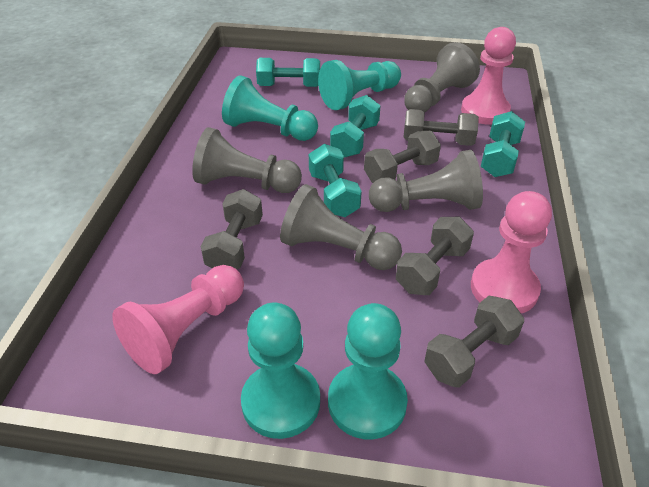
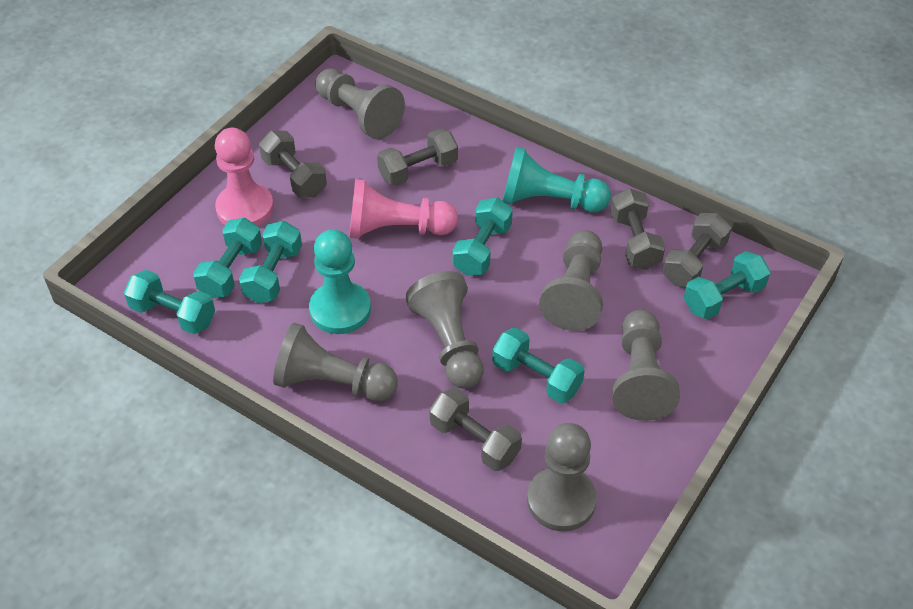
grey pawn: [192,127,302,193] [280,184,402,270] [369,150,483,212] [404,42,480,112] = 4 -> [273,323,398,401] [315,69,405,139] [405,271,484,389] [527,423,597,532] [539,230,603,331] [612,309,680,421] = 6
pink pawn: [112,265,244,374] [461,27,516,125] [471,191,552,313] = 3 -> [215,128,274,226] [349,179,458,239] = 2
turquoise dumbbell: [256,58,320,87] [309,144,362,217] [330,95,381,158] [480,111,525,177] = 4 -> [124,270,215,334] [193,218,262,298] [239,221,302,303] [453,198,513,276] [492,328,585,403] [684,251,771,319] = 6
turquoise pawn: [222,75,318,141] [241,303,320,439] [318,60,401,110] [328,303,408,439] = 4 -> [309,229,371,334] [503,146,611,212] = 2

